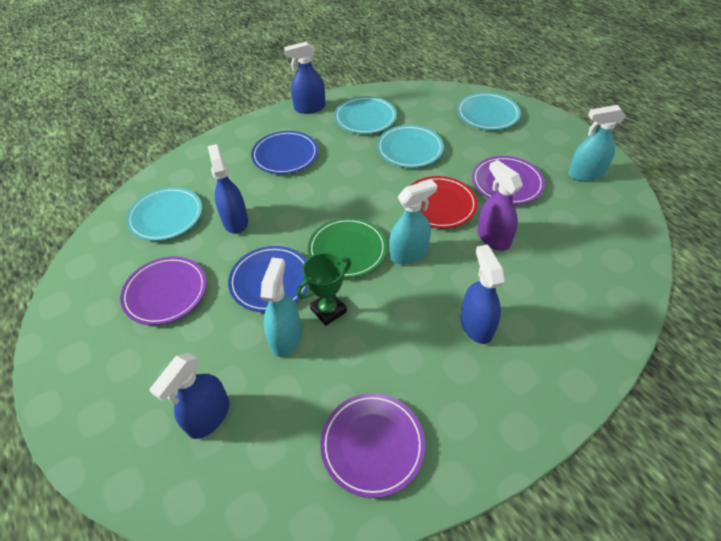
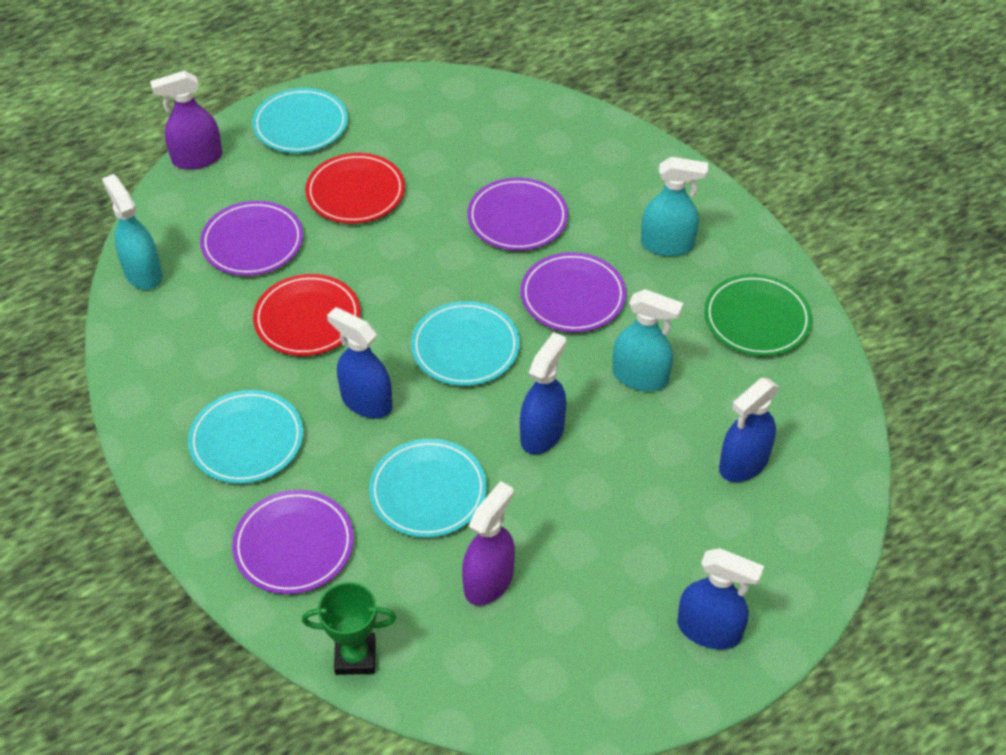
blue plate: [228,246,309,312] [251,131,318,174] = 2 -> none = 0
purple plate: [120,257,207,325] [320,393,425,498] [472,156,545,205] = 3 -> [200,201,303,276] [232,490,354,594] [467,178,568,251] [520,252,626,332] = 4
purple spray bottle: [477,160,523,251] = 1 -> [150,71,222,170] [462,481,515,606] = 2
red plate: [410,176,478,229] = 1 -> [253,274,361,356] [305,153,405,224] = 2

